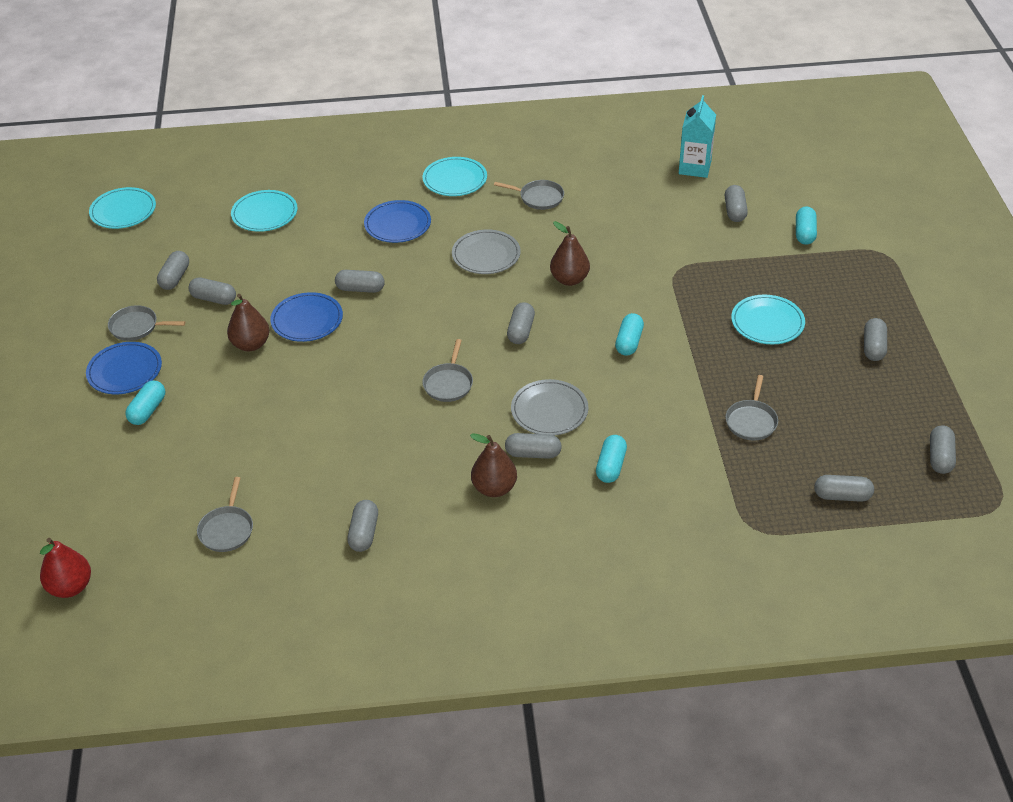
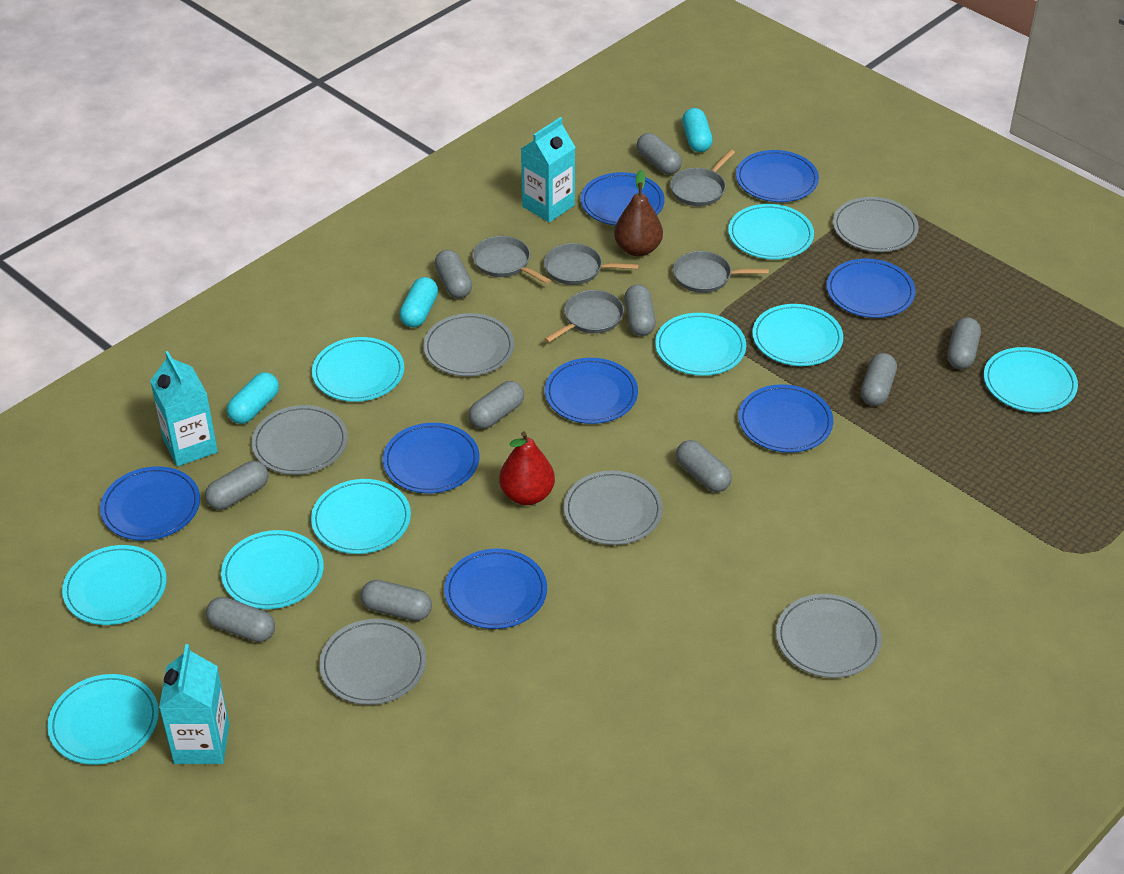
blue plate: [86,342,162,394] [270,292,343,342] [364,200,431,243] = 3 -> [100,466,200,541] [383,423,479,493] [444,549,547,629] [545,358,638,424] [581,172,665,226] [736,150,819,202] [738,384,833,453] [827,259,916,318] = 8
brown pear: [227,294,270,351] [470,433,517,497] [550,221,590,286] = 3 -> [614,170,663,256] = 1
grey plate: [452,229,521,274] [511,379,588,436] = 2 -> [252,405,348,475] [319,619,426,705] [423,313,514,376] [564,471,663,545] [776,594,882,678] [833,197,919,252] = 6
turquoise capsule: [125,380,165,425] [596,435,627,483] [615,313,644,356] [796,206,817,245] = 4 -> [227,372,279,424] [400,277,438,327] [682,108,713,152] = 3
turquoise carton: [679,95,716,178] = 1 -> [150,351,218,466] [159,644,229,764] [521,117,576,222] = 3
turquoise plate: [89,187,156,229] [231,190,298,232] [423,157,487,196] [731,295,805,344] = 4 -> [47,674,159,765] [62,545,167,625] [221,530,324,609] [311,479,411,554] [312,337,404,402] [655,313,746,376] [728,204,814,259] [752,304,843,366] [984,347,1078,413] = 9

